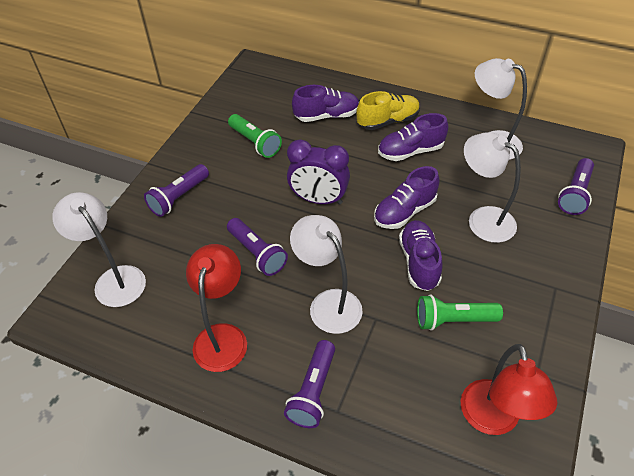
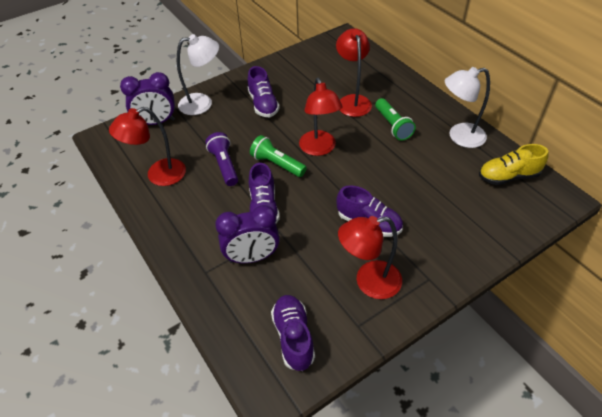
purple clock: [287,139,350,205] = 1 -> [120,72,175,125] [215,205,280,263] = 2
purple flashlight: [144,164,209,217] [227,218,288,276] [284,340,335,428] [558,158,594,215] = 4 -> [205,132,238,186] = 1
red lamp: [186,244,247,372] [461,344,557,435] = 2 -> [109,107,186,186] [299,78,343,156] [336,28,372,117] [338,216,402,299] = 4
white lamp: [52,192,146,307] [290,215,363,334] [464,132,521,243] [475,58,527,160] = 4 -> [177,34,219,115] [445,67,490,148] = 2

